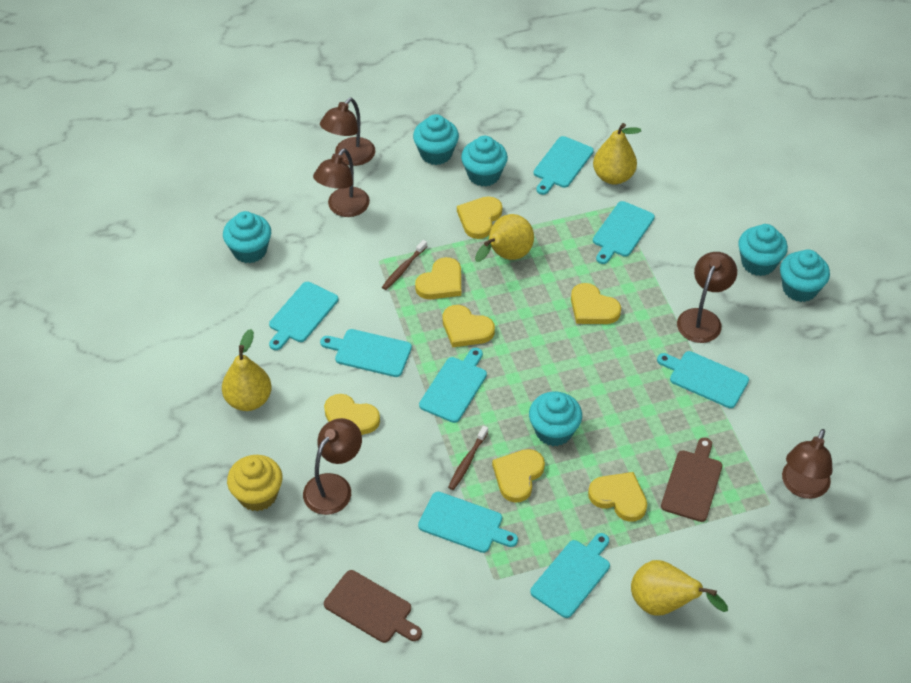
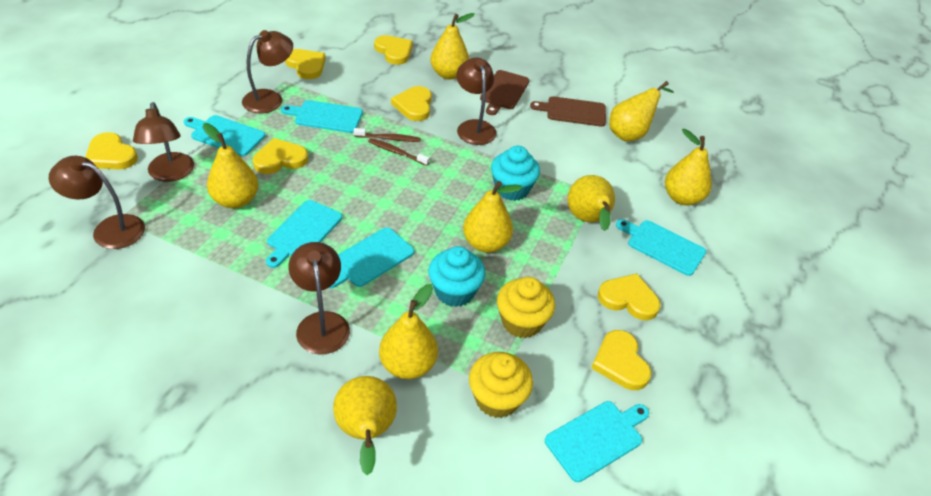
turquoise cupcake: [223,211,271,263] [413,114,459,165] [461,136,508,187] [529,392,582,446] [738,224,788,276] [780,249,830,302] = 6 -> [428,246,485,307] [491,146,540,201] = 2
turquoise cutting board: [269,282,338,350] [320,329,412,377] [418,492,518,553] [419,348,487,423] [530,533,610,618] [534,136,594,195] [593,201,655,264] [657,351,749,408] = 8 -> [184,115,266,156] [266,200,342,268] [281,100,363,133] [329,227,414,288] [545,401,649,482] [616,219,706,276] = 6
yellow cupcake: [227,455,282,511] = 1 -> [469,352,533,418] [497,277,555,338] = 2
yellow pear: [222,329,272,411] [475,214,534,262] [593,123,641,185] [631,560,728,616] = 4 -> [203,123,258,209] [333,376,397,475] [379,284,438,379] [430,13,475,80] [463,181,523,253] [568,175,615,231] [609,81,674,141] [665,129,712,206] = 8

